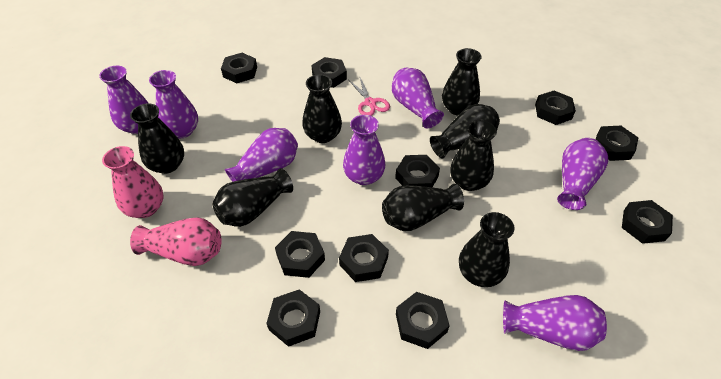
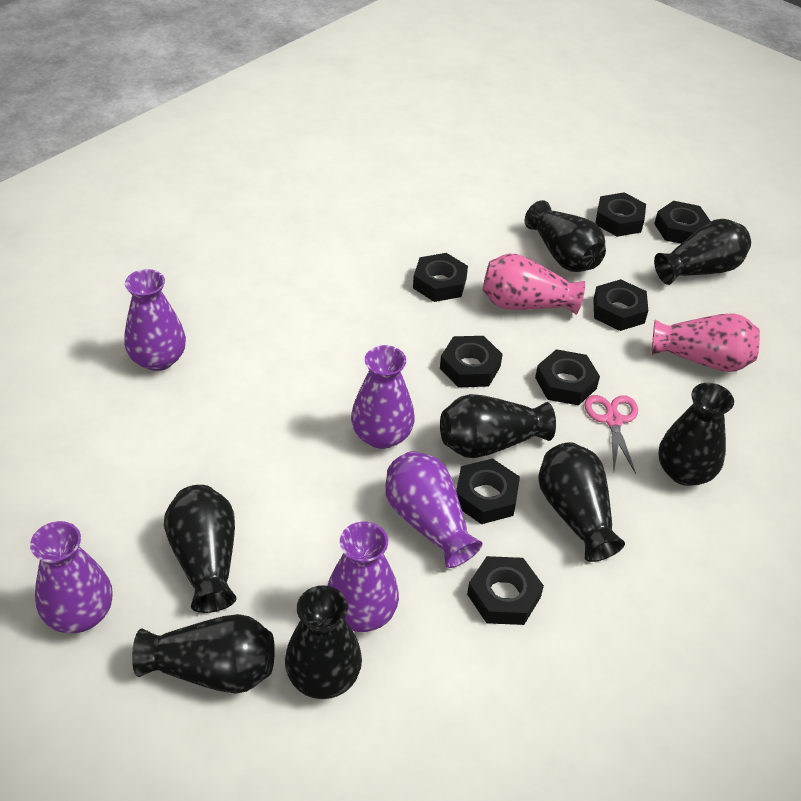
black nut: [221,53,257,83] [266,289,320,347] [275,231,325,278] [311,57,347,88] [339,234,389,282] [395,155,440,187] [396,292,450,349] [535,91,576,125] [596,126,638,161] [622,200,673,244] = 10 -> [413,253,468,302] [440,336,503,387] [456,458,520,524] [467,556,544,625] [535,349,600,405] [593,279,648,331] [595,192,646,237] [654,201,711,244] = 8
purple vase: [99,66,148,134] [149,70,198,138] [225,128,298,182] [343,115,385,185] [392,68,444,128] [503,295,607,351] [557,138,608,210] = 7 -> [30,521,113,633] [124,269,186,371] [327,522,399,632] [351,345,415,449] [385,451,482,568] = 5

